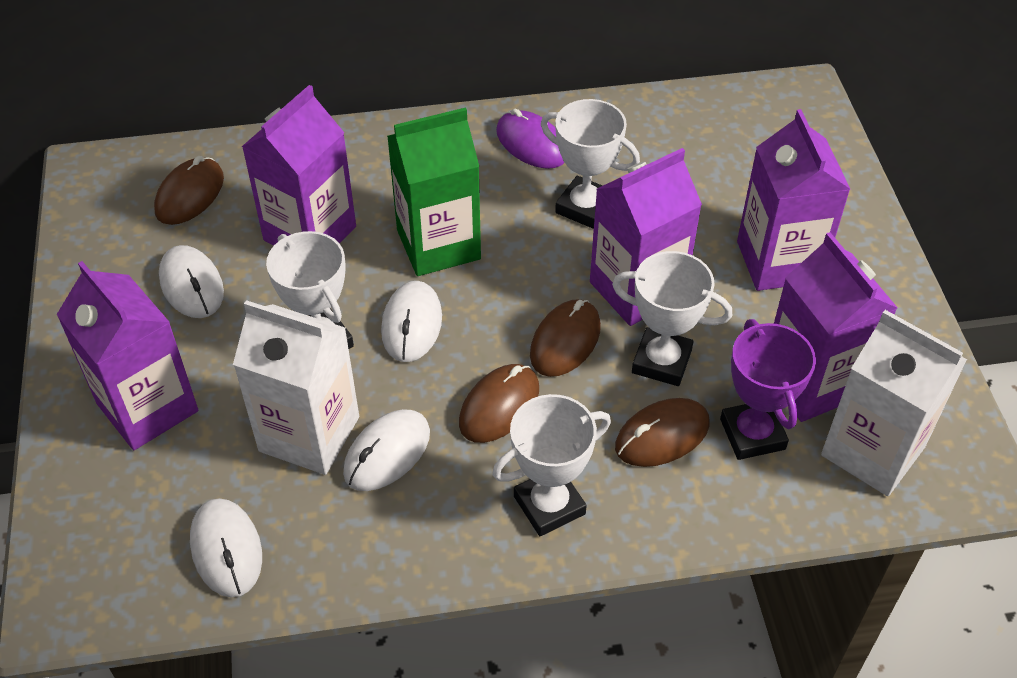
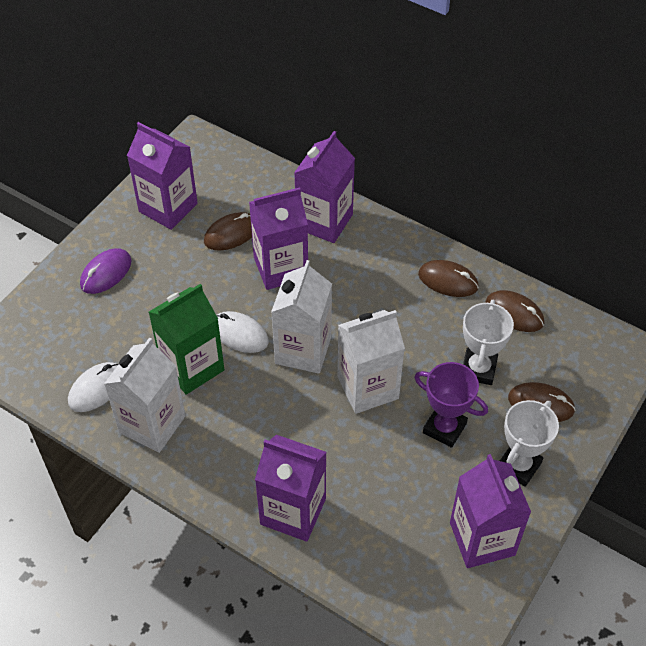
white carton: [233,300,359,475] [821,310,967,496] = 2 -> [104,338,186,453] [271,260,332,374] [337,310,405,414] = 3
white mouse: [159,245,224,318] [190,498,262,597] [343,409,430,491] [381,281,442,362] = 4 -> [68,362,118,412] [216,311,269,353] = 2
white trophy: [266,231,354,349] [492,394,611,536] [541,99,640,229] [612,251,732,386] = 4 -> [463,299,514,385] [500,400,559,487] = 2

